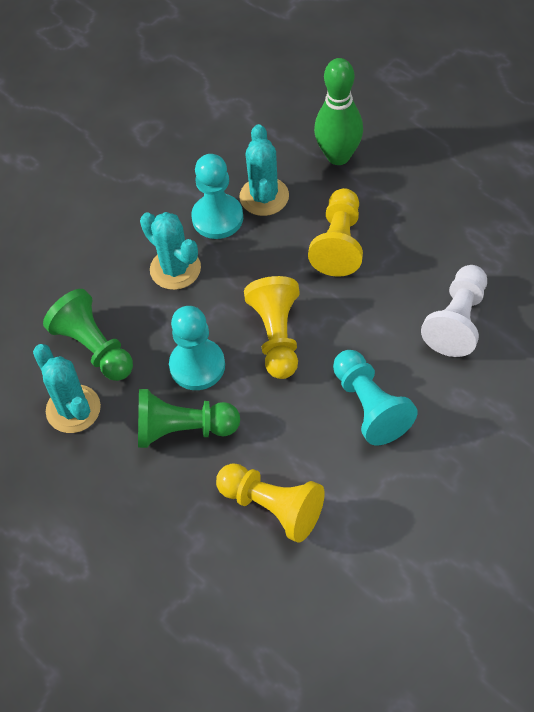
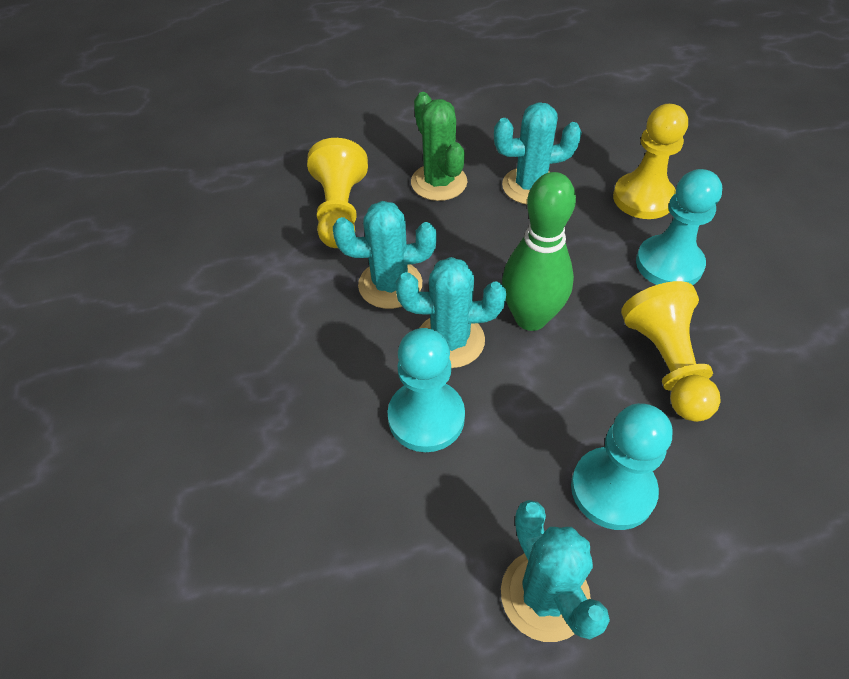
green cactus: none = 0 -> [411,92,467,201] = 1
green pawn: [43,289,133,381] [138,389,240,448] = 2 -> none = 0
turquoise cactus: [33,344,101,433] [140,212,201,290] [239,124,289,216] = 3 -> [333,201,437,309] [396,257,506,368] [494,102,582,204] [501,500,610,642] = 4
white pawn: [421,265,487,357] = 1 -> none = 0

